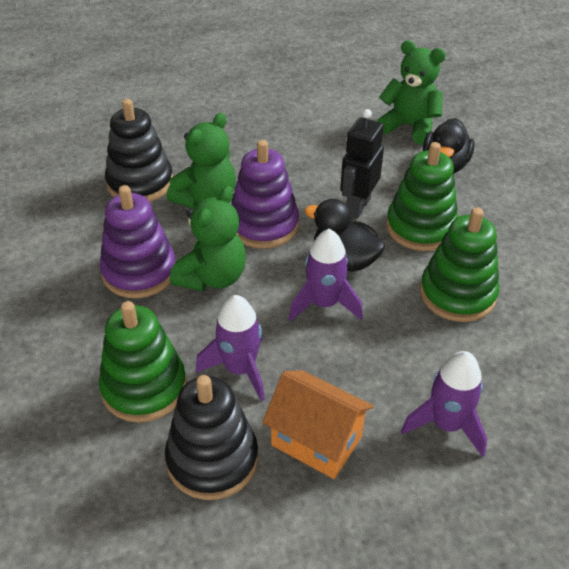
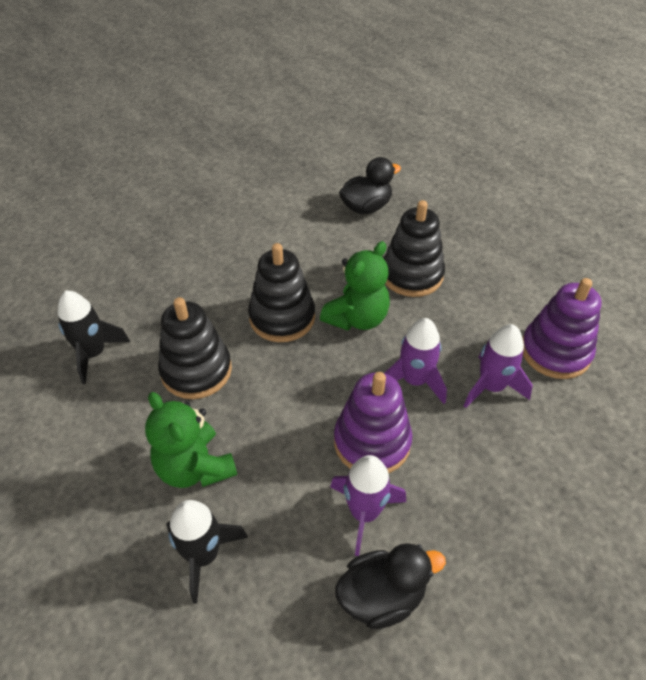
black robot: [340,109,384,218] = 1 -> none = 0
black rocket: none = 0 -> [58,290,130,384] [166,500,248,604] = 2
black stacking toy: [105,99,173,202] [165,375,258,500] = 2 -> [158,297,232,399] [248,243,315,342] [384,200,445,297] = 3
green stacking toy: [99,301,186,423] [386,142,458,251] [420,208,499,322] = 3 -> none = 0
green teddy bear: [166,113,236,209] [170,186,246,291] [377,40,446,145] = 3 -> [145,392,237,488] [320,241,390,331] = 2
orange house: [262,370,374,479] = 1 -> none = 0

